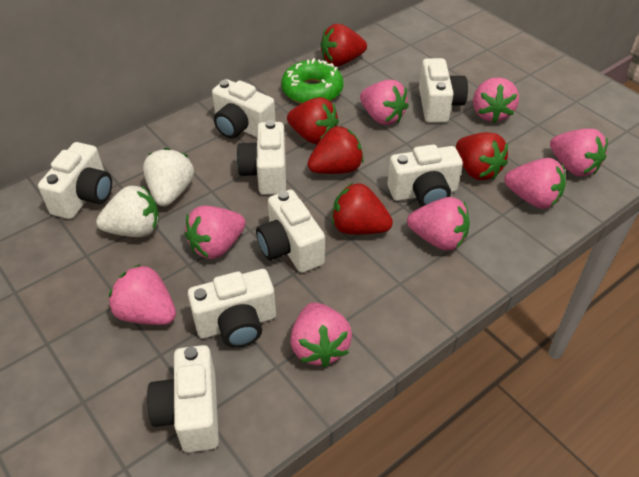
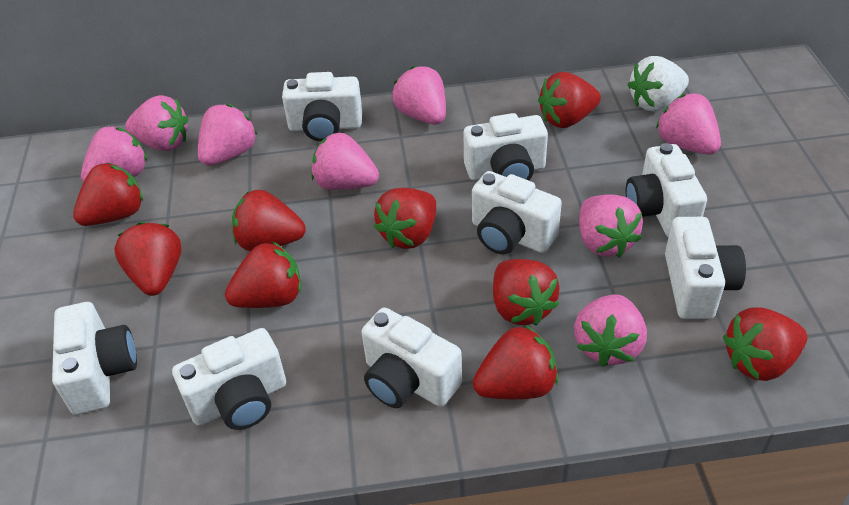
green donut: [281,58,344,104] = 1 -> none = 0
red strawberry: [287,97,339,144] [308,126,364,174] [321,24,367,66] [332,183,393,235] [456,132,508,180] = 5 -> [73,163,143,226] [114,222,182,296] [225,242,301,308] [232,190,306,251] [374,188,436,249] [473,325,558,399] [493,259,560,326] [538,72,601,128] [723,308,807,381] = 9
white strawberry: [96,186,159,237] [143,148,194,206] = 2 -> [627,56,689,112] = 1

